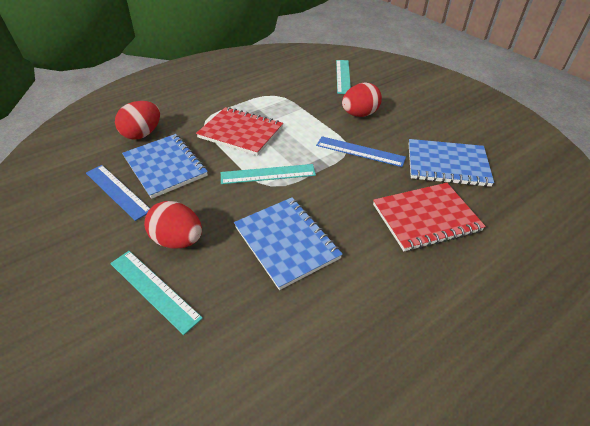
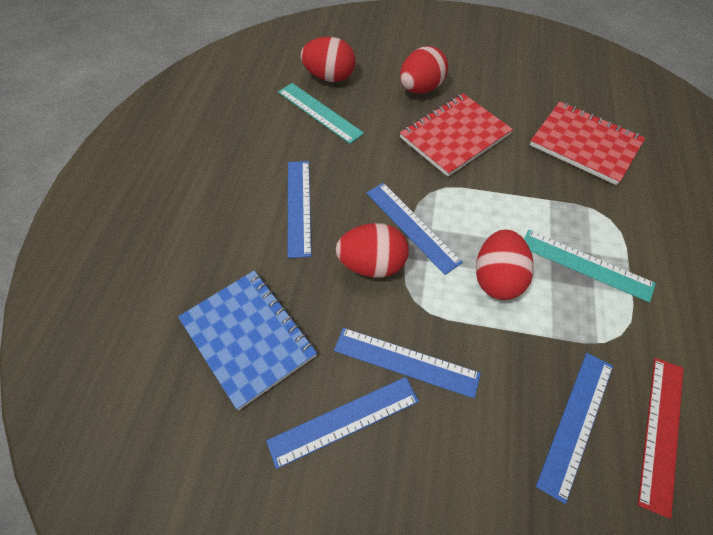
blue notebook: [122,134,208,199] [234,197,343,290] [409,139,494,187] = 3 -> [178,271,317,410] = 1
blue ruler: [86,165,150,221] [316,136,406,167] = 2 -> [266,377,419,469] [288,161,312,258] [334,328,481,399] [366,183,463,275] [536,353,613,504] = 5
red egg: [115,101,160,139] [144,201,202,249] [342,83,382,117] = 3 -> [301,37,355,82] [336,223,409,278] [400,46,448,93] [476,229,534,300] = 4
red ruler: none = 0 -> [638,358,684,519] = 1
turquoise ruler: [110,251,203,335] [221,164,316,184] [336,60,351,94] = 3 -> [278,83,364,144] [524,230,656,303] = 2

